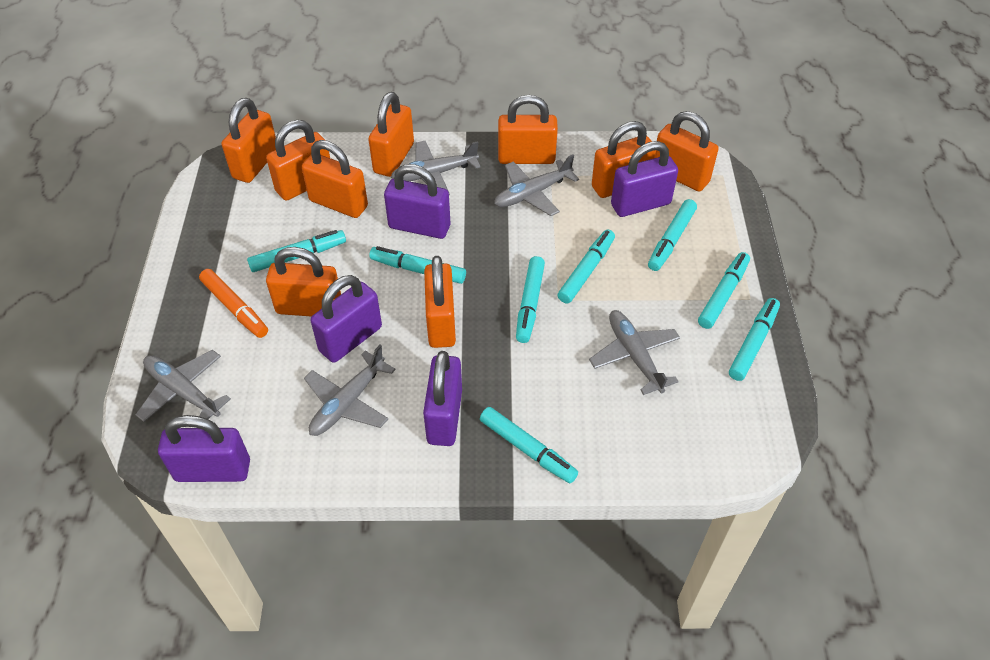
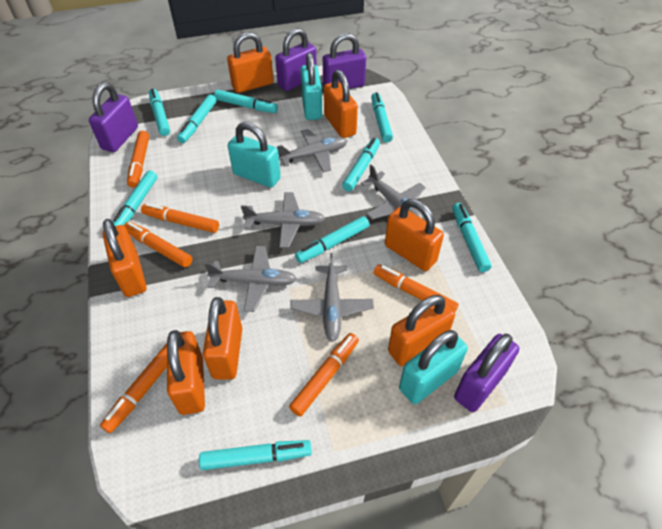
orange marker: [199,269,268,338] = 1 -> [100,343,167,433] [124,222,192,267] [127,131,149,188] [141,203,219,233] [289,333,359,416] [374,264,459,313] = 6
orange padlock: [222,98,276,183] [266,120,330,201] [266,247,341,317] [302,140,368,218] [368,92,414,177] [424,256,456,348] [498,95,558,164] [592,121,656,198] [655,111,719,192] = 9 -> [103,219,147,297] [167,330,205,415] [203,297,242,380] [227,32,273,93] [324,70,358,138] [385,199,444,271] [388,295,455,366] = 7
purple padlock: [158,415,250,482] [311,275,382,363] [384,164,450,239] [423,351,462,446] [611,141,678,217] = 5 -> [89,83,138,152] [275,28,317,91] [323,33,366,89] [454,334,519,412] = 4
turquoise marker: [247,230,346,272] [369,246,466,284] [480,407,578,483] [516,256,545,343] [558,230,615,304] [648,199,697,271] [698,252,750,329] [729,298,780,381] = 8 -> [113,171,158,226] [149,88,170,136] [177,94,216,143] [199,440,312,470] [214,89,278,113] [295,216,369,263] [342,138,380,191] [371,92,393,143] [452,203,492,272] = 9
turquoise padlock: none = 0 -> [228,122,281,188] [300,53,322,120] [399,330,468,404] = 3

